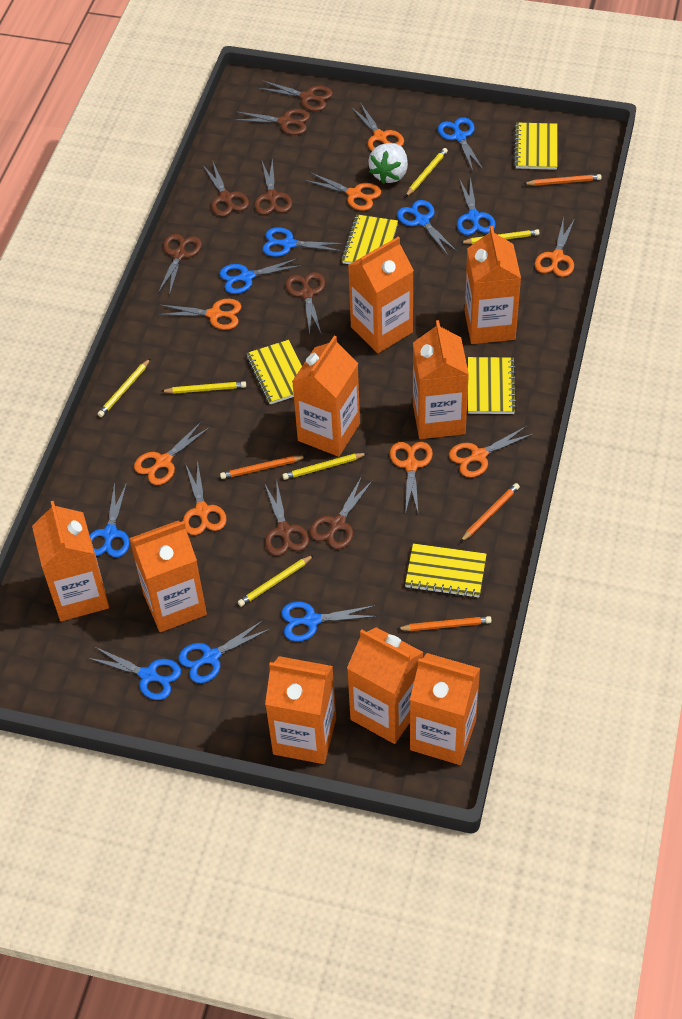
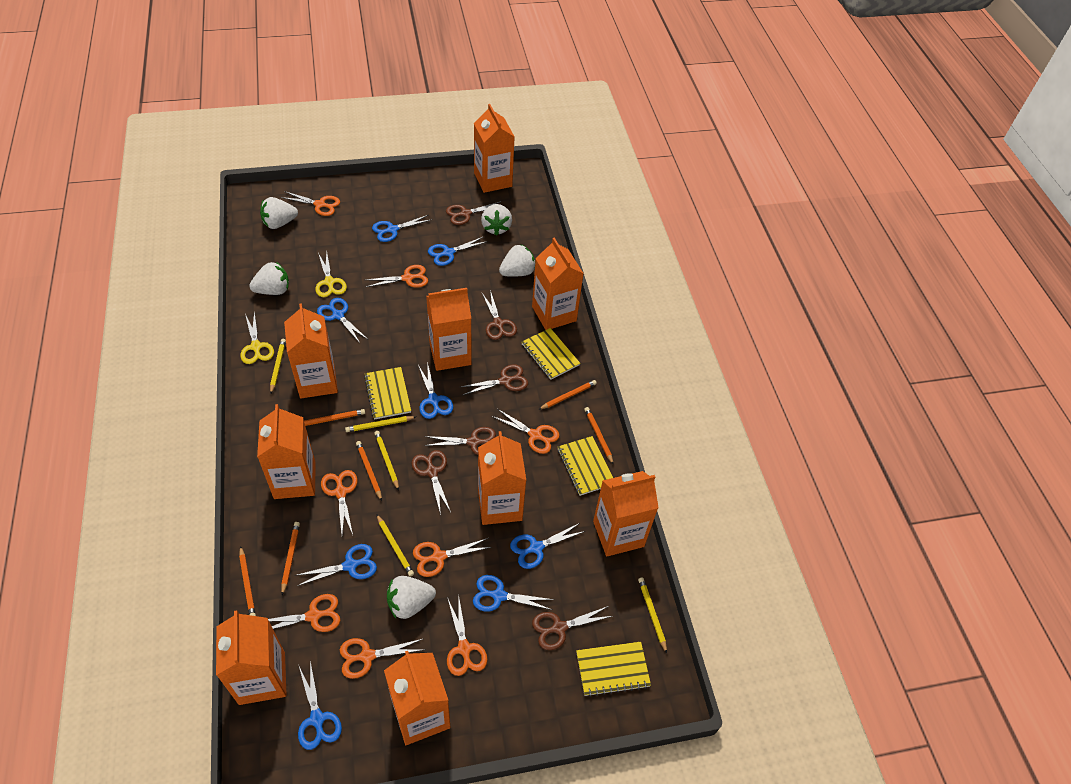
blue scissors: [88,647,181,700] [90,482,129,557] [178,620,270,683] [219,258,302,294] [262,227,344,257] [281,602,377,642] [397,200,457,255] [438,117,483,171] [457,177,496,235] = 9 -> [294,544,377,586] [298,661,342,750] [317,298,367,343] [372,215,432,242] [418,362,453,419] [428,237,488,266] [473,575,554,612] [510,523,585,569] = 8
brown scissors: [158,234,202,296] [203,162,249,216] [234,109,310,135] [254,159,292,215] [258,80,333,111] [264,483,309,556] [286,272,325,335] [310,476,373,549] = 8 -> [411,450,451,515] [424,427,496,455] [446,201,502,225] [461,364,528,395] [482,290,517,340] [532,606,612,650] = 6
orange pencil: [220,456,306,479] [397,616,492,631] [460,483,520,542] [523,174,602,186] = 4 -> [239,546,256,616] [281,522,300,595] [304,409,365,426] [356,441,382,501] [538,380,597,410] [584,407,614,465] = 6
white strawberry: [369,143,408,184] = 1 -> [249,262,289,295] [260,197,298,229] [387,576,436,619] [481,204,512,236] [499,244,535,277] = 5
yellow notebook: [246,340,302,404] [341,215,398,264] [405,543,487,598] [468,357,517,414] [514,123,558,170] = 5 -> [364,367,411,420] [522,328,580,380] [558,436,613,496] [576,642,651,697] = 4
yellow pencil: [98,358,151,417] [161,381,246,394] [238,555,314,607] [282,453,368,480] [405,148,448,197] [460,229,540,244] = 6 -> [270,339,286,394] [345,416,416,432] [374,431,399,490] [376,514,414,577] [638,578,667,653] = 5
yellow scissors: none = 0 -> [240,311,274,364] [315,252,347,297] = 2

